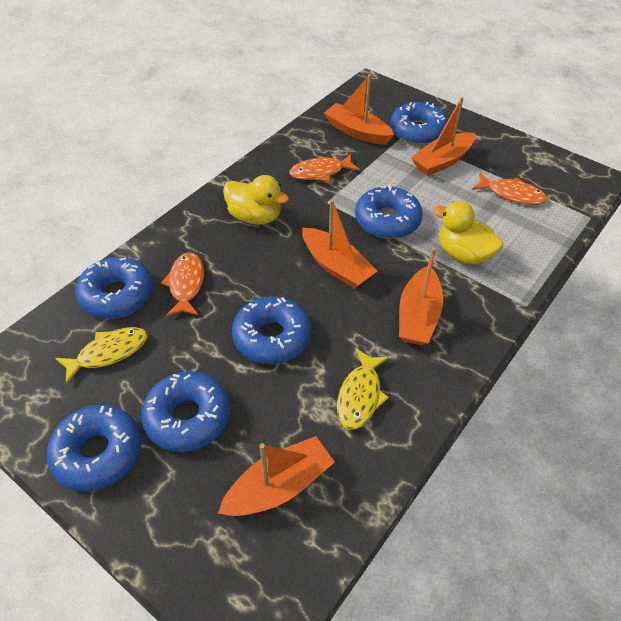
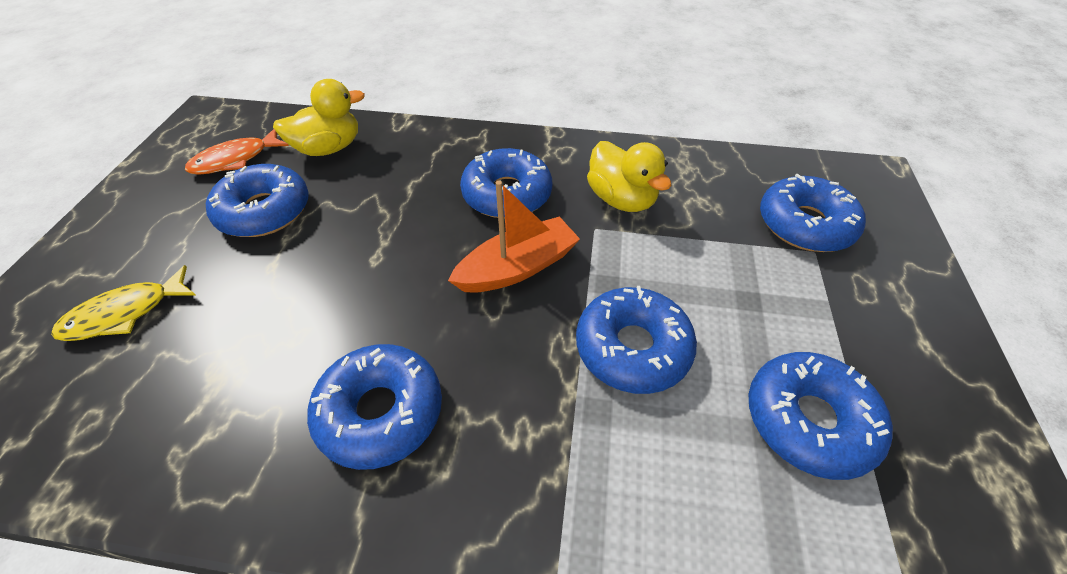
orange boat: [218,436,335,516] [302,199,377,289] [324,74,394,145] [399,247,443,345] [411,97,475,176] = 5 -> [448,181,580,293] = 1
orange fish: [161,252,204,316] [289,154,360,182] [472,173,547,205] = 3 -> [185,129,289,175] = 1
yellow fish: [55,327,148,384] [337,349,389,429] = 2 -> [51,265,195,341] = 1

